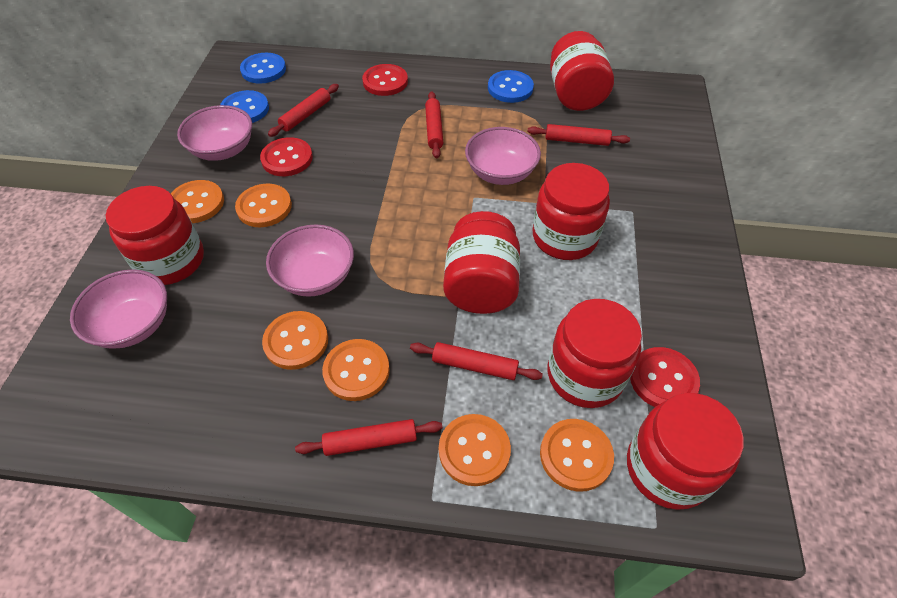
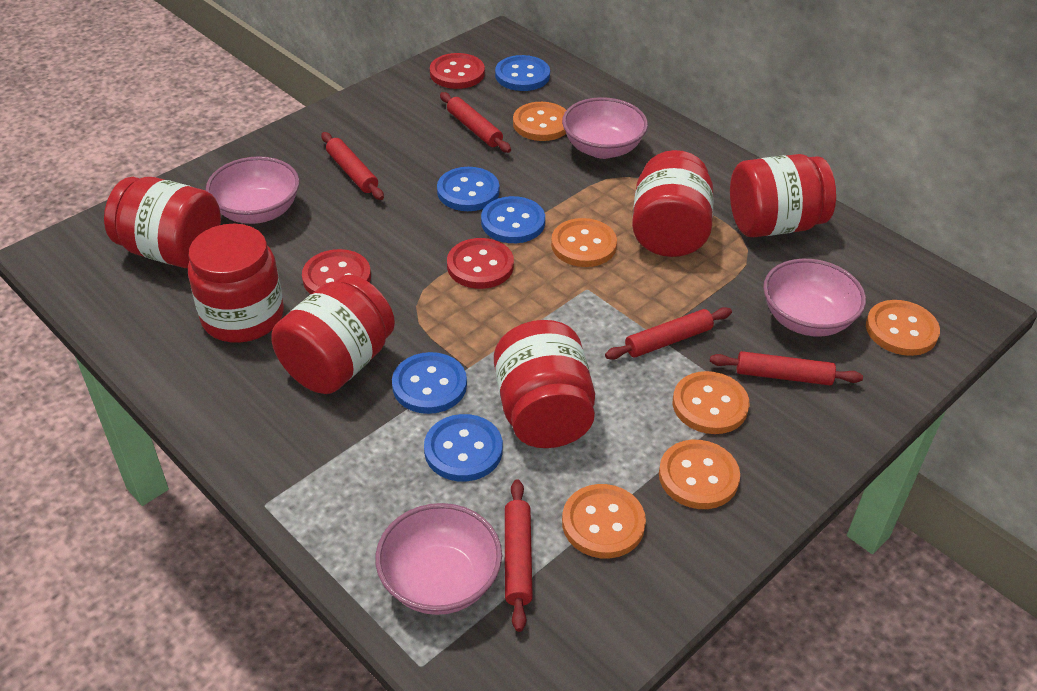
blue button: [220,90,269,123] [240,53,286,84] [488,70,534,103] = 3 -> [392,352,467,414] [424,414,503,482] [437,167,499,211] [481,196,545,243] [495,55,550,91] = 5

